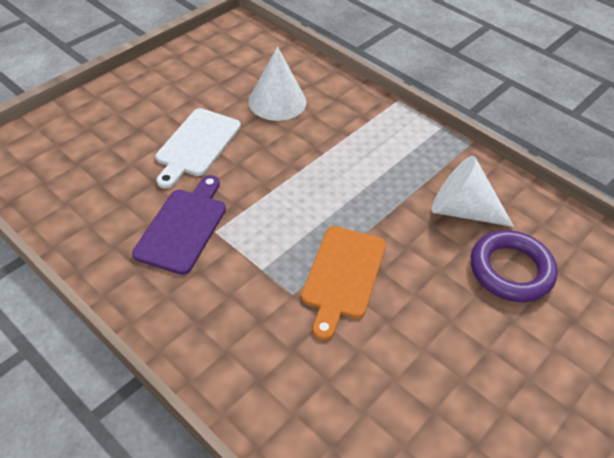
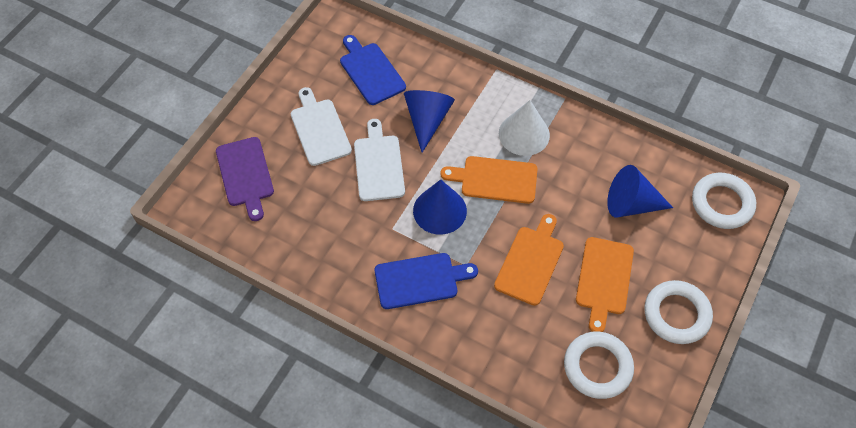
blue cone: none = 0 -> [404,90,455,153] [413,179,467,235] [607,165,673,217] = 3
blue cutting board: none = 0 -> [340,35,406,105] [375,253,478,309] = 2
orange cutting board: [301,226,386,340] = 1 -> [440,156,537,204] [494,214,564,306] [576,237,634,332] = 3
purple ring: [471,230,558,302] = 1 -> none = 0
white cone: [248,46,306,121] [432,156,514,227] = 2 -> [499,100,550,156] = 1
white cutting board: [156,108,241,189] = 1 -> [291,87,352,166] [354,119,405,201] = 2
white ring: none = 0 -> [564,332,634,399] [644,280,713,344] [692,173,756,229] = 3

